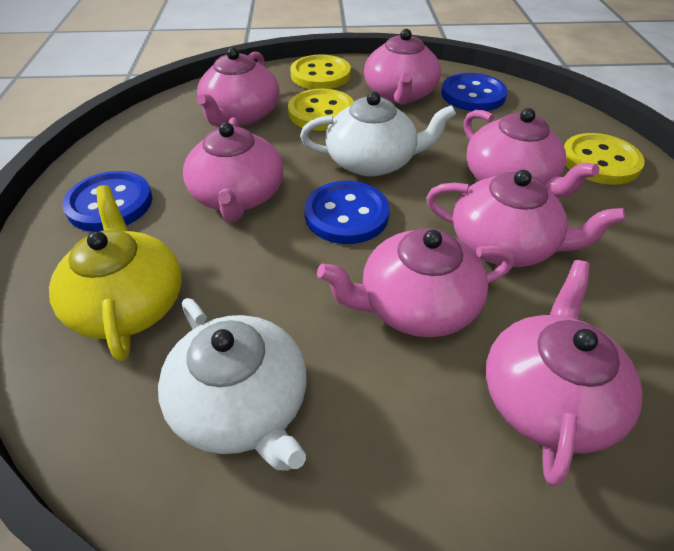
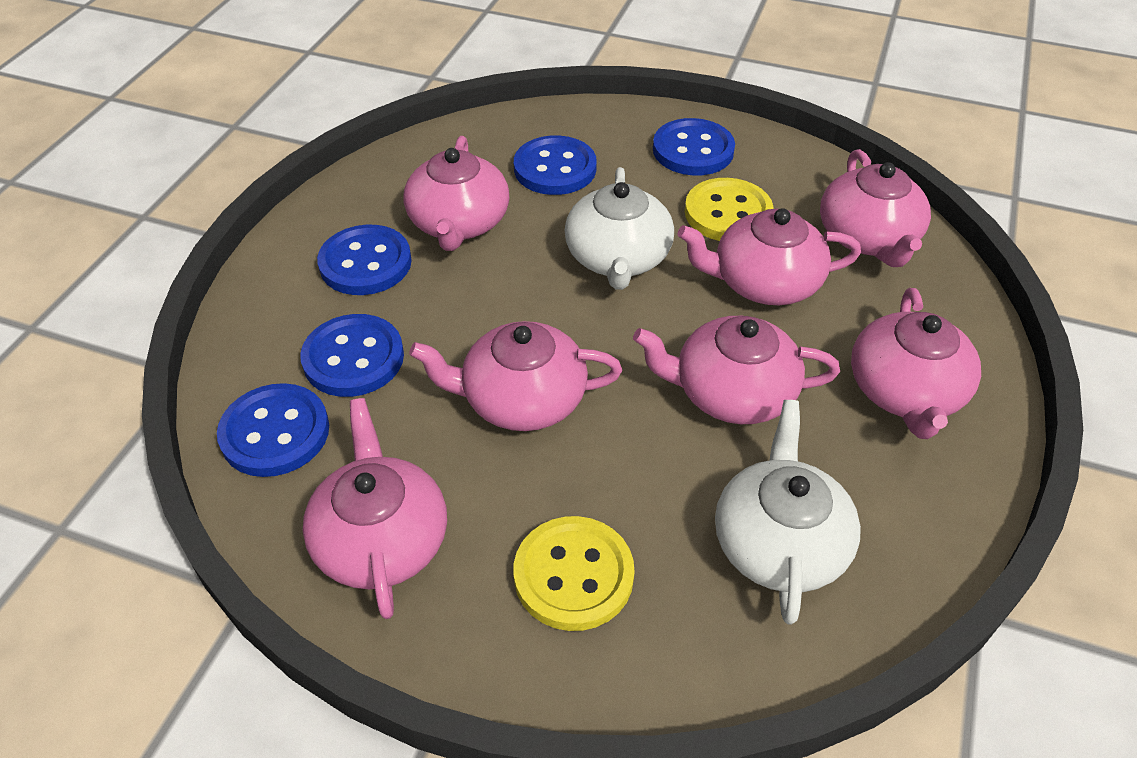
blue button: [62,171,152,232] [304,181,390,244] [441,73,508,111] = 3 -> [217,383,329,477] [300,314,404,397] [317,225,412,295] [514,135,597,195] [653,118,735,176] = 5
yellow button: [288,89,354,131] [290,55,351,89] [564,133,645,185] = 3 -> [514,516,635,631] [685,178,773,241] = 2
yellow teapot: [49,185,181,361] = 1 -> none = 0

